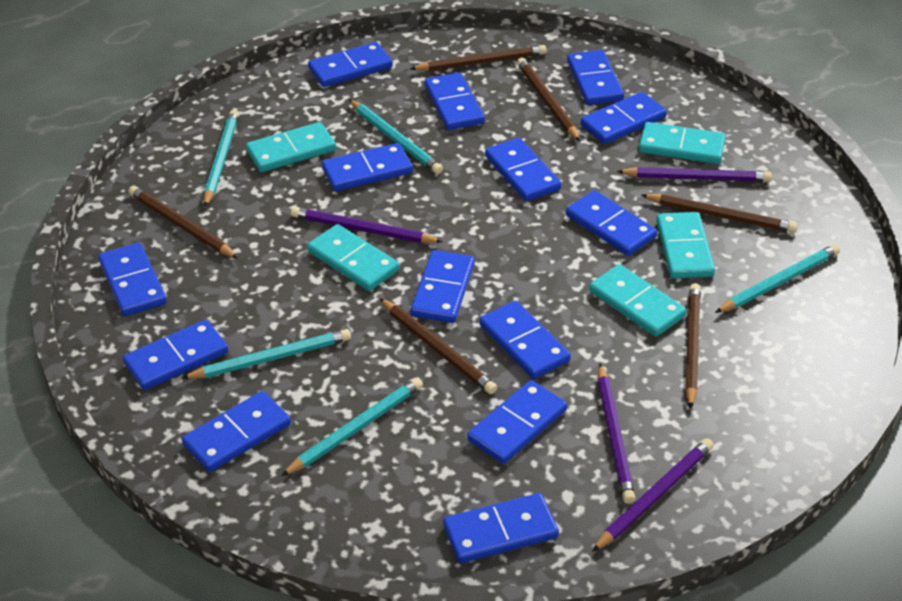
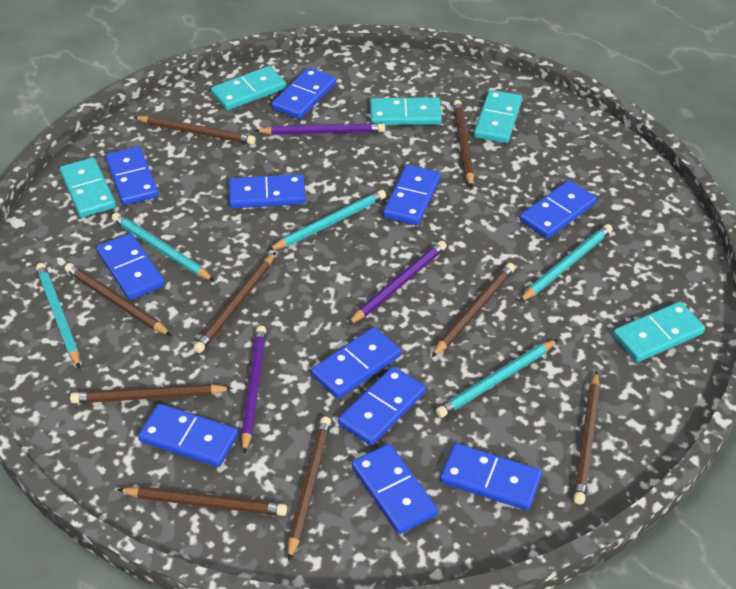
blue domino: [98,243,167,316] [123,320,228,390] [182,391,291,472] [308,42,393,87] [322,143,413,191] [411,250,475,323] [425,72,485,130] [443,493,559,563] [467,380,567,464] [479,301,571,379] [485,138,561,201] [566,190,657,256] [567,50,624,105] [581,92,667,144] = 14 -> [97,233,165,300] [105,146,159,205] [138,404,238,467] [229,174,306,208] [272,68,336,119] [311,327,401,399] [338,366,426,446] [352,444,438,534] [383,165,441,225] [440,443,542,510] [520,180,597,239] = 11
brown pencil: [128,186,238,258] [380,298,497,394] [410,45,547,71] [517,58,580,141] [641,194,798,233] [685,283,701,409] = 6 -> [65,263,172,336] [70,384,233,403] [117,486,287,516] [134,116,256,145] [193,252,276,353] [288,417,331,561] [431,263,515,358] [453,100,474,188] [573,371,600,505] = 9
purple pencil: [291,206,443,243] [592,438,714,552] [598,364,636,504] [617,167,772,182] = 4 -> [241,326,266,454] [255,123,385,135] [348,241,447,325] = 3

